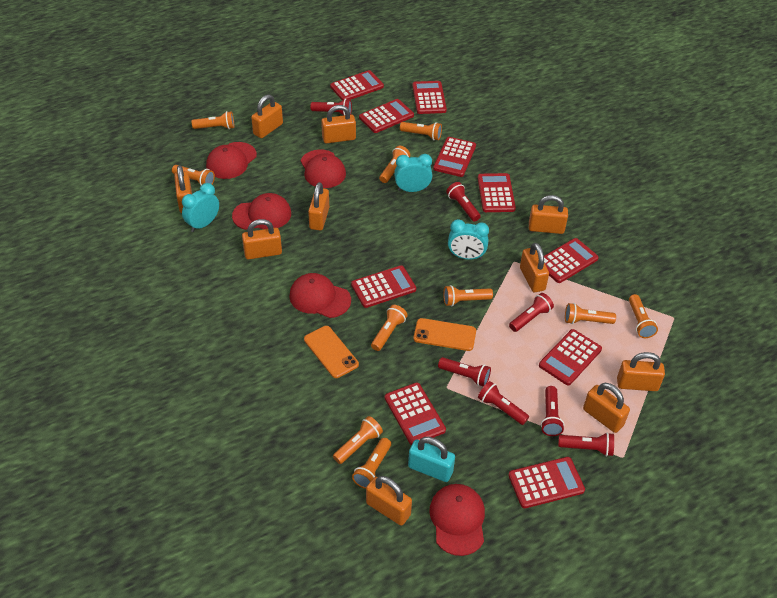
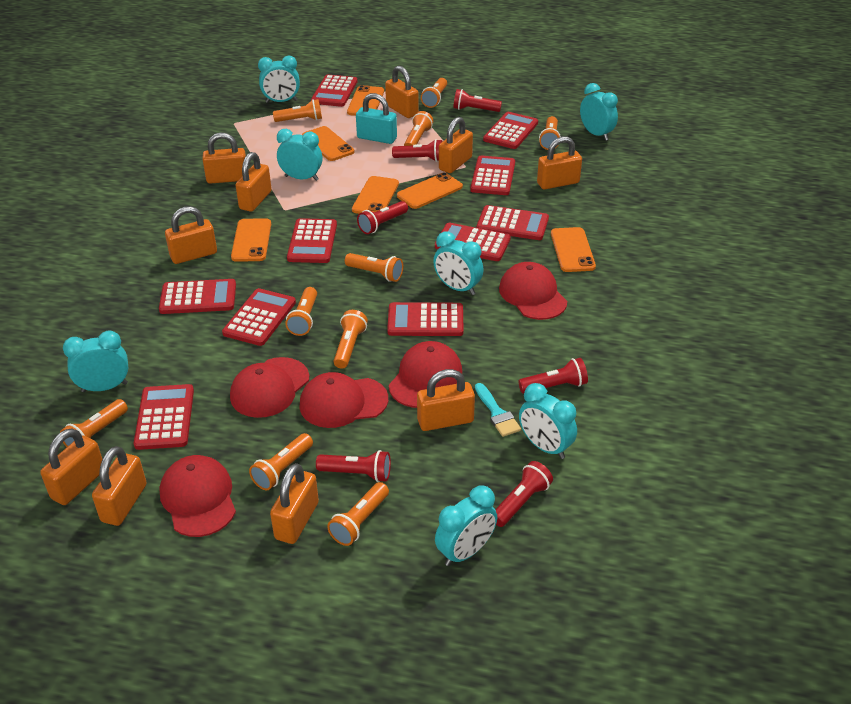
orange phone: [304,326,359,378] [413,318,476,351] = 2 -> [231,218,271,262] [302,126,354,161] [347,85,384,116] [352,176,399,214] [397,172,463,209] [551,227,596,272] = 6
red flashlight: [310,99,352,115] [438,357,491,387] [446,182,481,222] [478,381,529,425] [509,293,554,332] [541,386,564,436] [558,432,614,456] = 7 -> [316,450,391,482] [357,201,408,234] [392,139,443,162] [453,89,502,112] [495,461,553,527] [518,358,588,394] = 6
turquoise brush: none = 0 -> [475,383,521,437] = 1
turquoise clock: [182,183,219,232] [394,154,432,192] [448,219,489,260] = 3 -> [63,331,128,392] [258,56,300,103] [277,129,322,181] [433,231,484,295] [435,486,497,566] [519,383,577,459] [580,83,618,141] = 7

